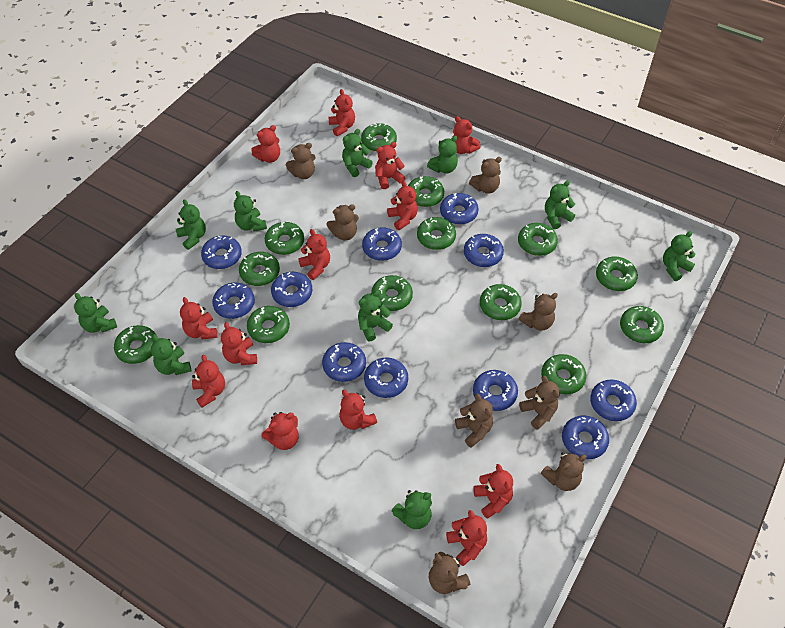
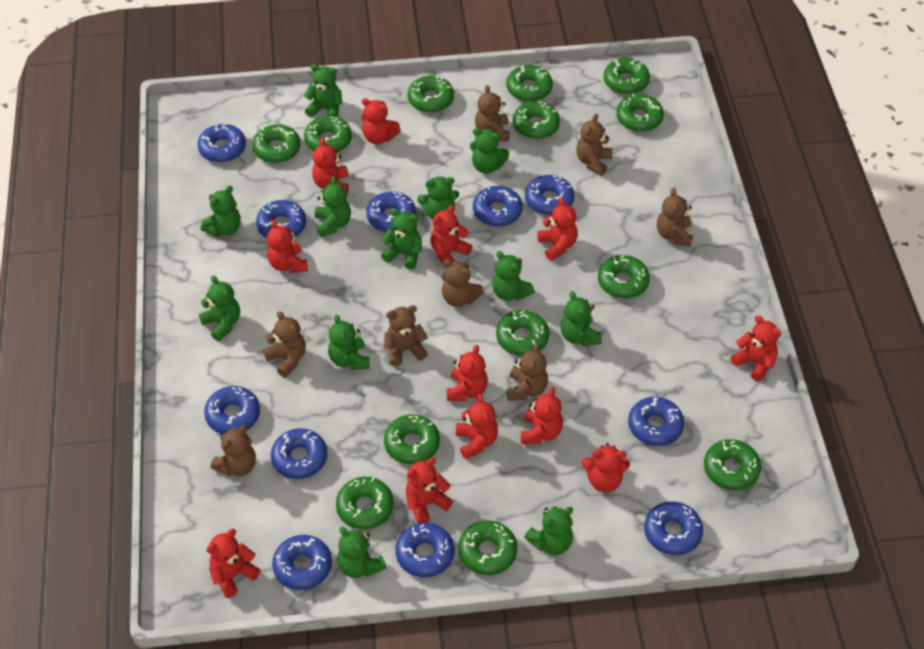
green teddy bear: [74,293,117,333] [151,334,191,375] [176,199,206,250] [234,191,267,232] [342,129,373,177] [358,290,393,342] [392,490,432,529] [427,136,458,174] [545,180,575,229] [663,231,696,281] = 10 -> [199,276,240,341] [201,186,241,236] [304,64,342,117] [315,176,351,237] [328,315,370,370] [337,527,387,578] [381,209,422,270] [417,177,459,219] [470,128,509,174] [492,251,535,301] [524,506,573,555] [560,291,602,346] = 12
red teddy bear: [180,297,218,340] [192,355,225,408] [221,322,257,365] [251,125,280,163] [262,412,299,450] [298,229,330,280] [328,89,355,136] [339,390,377,430] [375,142,405,189] [387,180,418,230] [446,510,487,566] [453,116,480,154] [473,464,513,519] = 13 -> [206,529,260,598] [267,220,308,273] [312,138,349,194] [361,98,401,144] [406,458,453,523] [430,205,472,265] [447,345,488,401] [456,394,498,459] [521,387,563,444] [537,197,578,261] [581,443,630,493] [731,316,781,382] = 12

